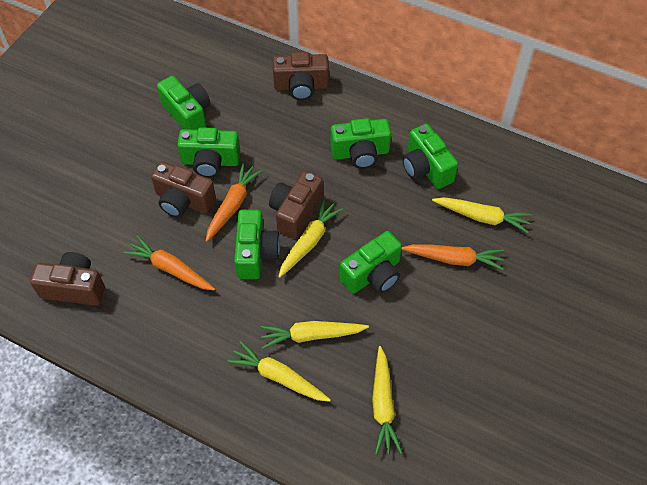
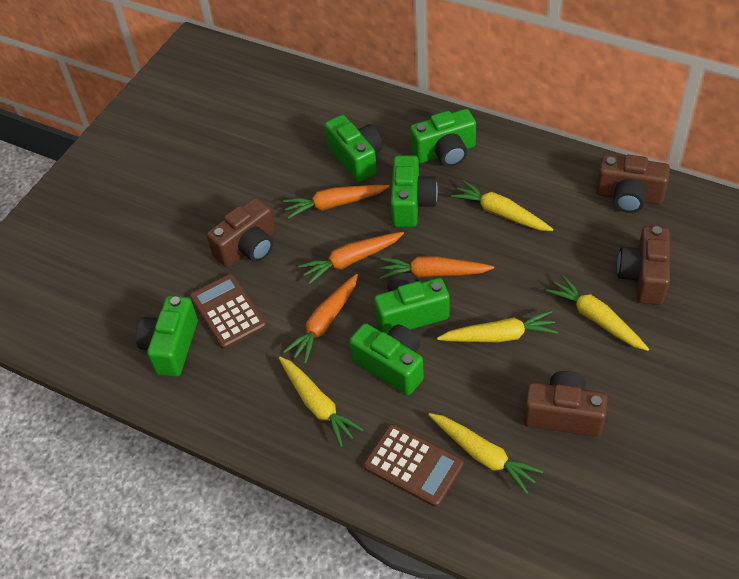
brown calculator: none = 0 -> [189,274,267,349] [364,424,464,507] = 2
orange carrot: [123,235,215,290] [206,163,263,242] [401,244,504,270] = 3 -> [283,185,389,219] [283,274,358,364] [298,232,404,284] [380,256,494,279] = 4

